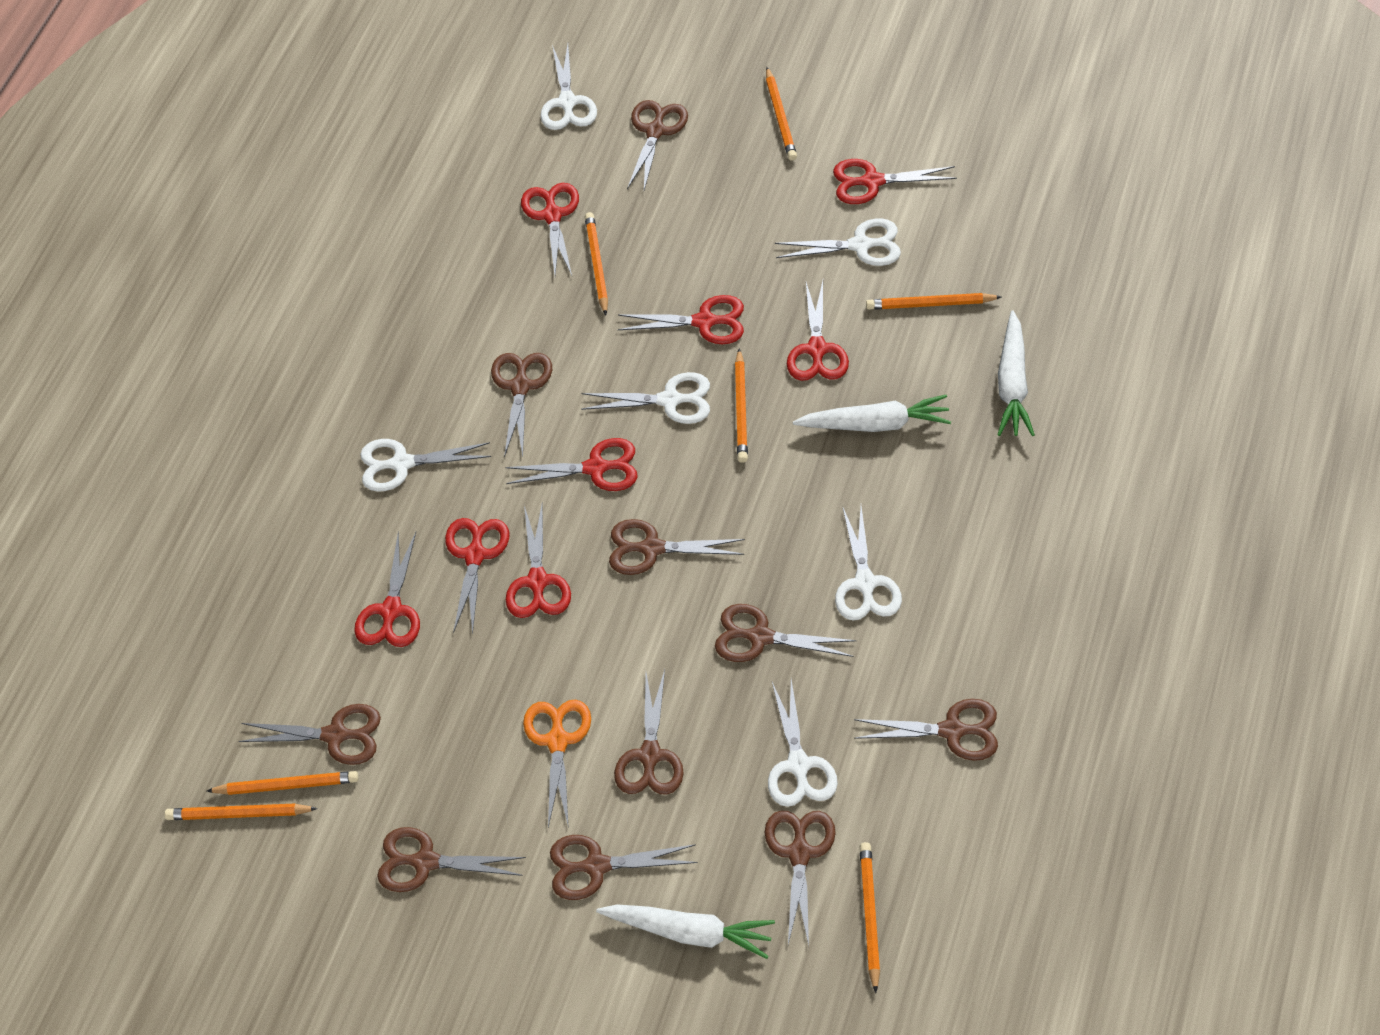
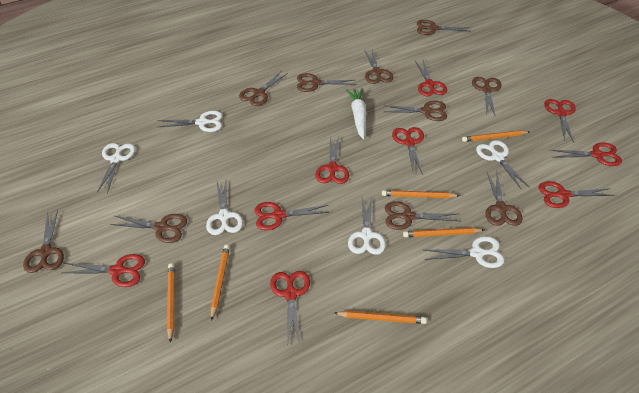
orange pencil: [165,803,318,820] [207,771,359,795] [585,212,608,315] [735,348,748,463] [766,67,797,161] [859,842,880,993] [866,293,1001,310] = 7 -> [167,263,175,343] [211,245,230,321] [334,311,427,324] [382,190,460,198] [403,227,484,237] [462,130,529,142] = 6
orange scissors: [523,700,591,827] = 1 -> none = 0
red scissors: [354,531,420,647] [445,518,509,634] [505,438,638,491] [506,505,571,618] [521,183,579,275] [618,295,744,344] [787,281,849,381] [833,159,957,204] = 8 -> [62,254,145,287] [255,202,330,230] [270,271,310,344] [315,137,349,184] [392,127,424,175] [415,60,447,96] [539,181,615,208] [544,99,576,142] [551,142,622,166] = 9
white carrot: [596,904,775,959] [793,395,951,432] [998,310,1035,436] = 3 -> [346,89,367,139] = 1

